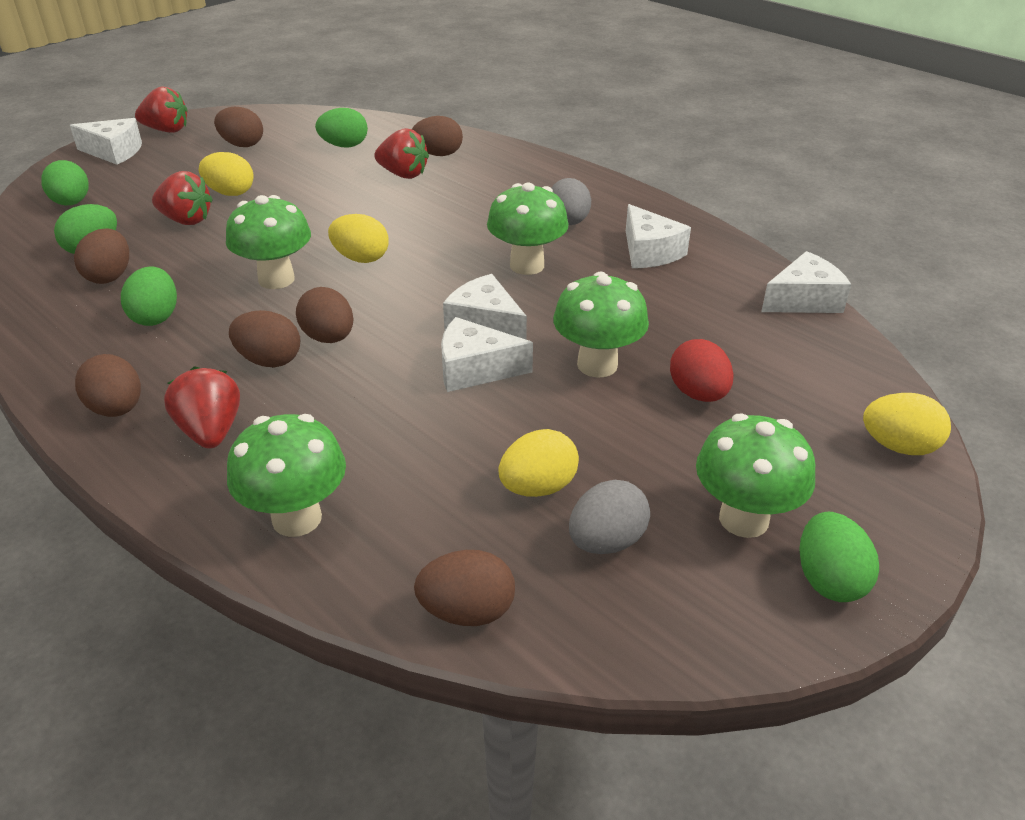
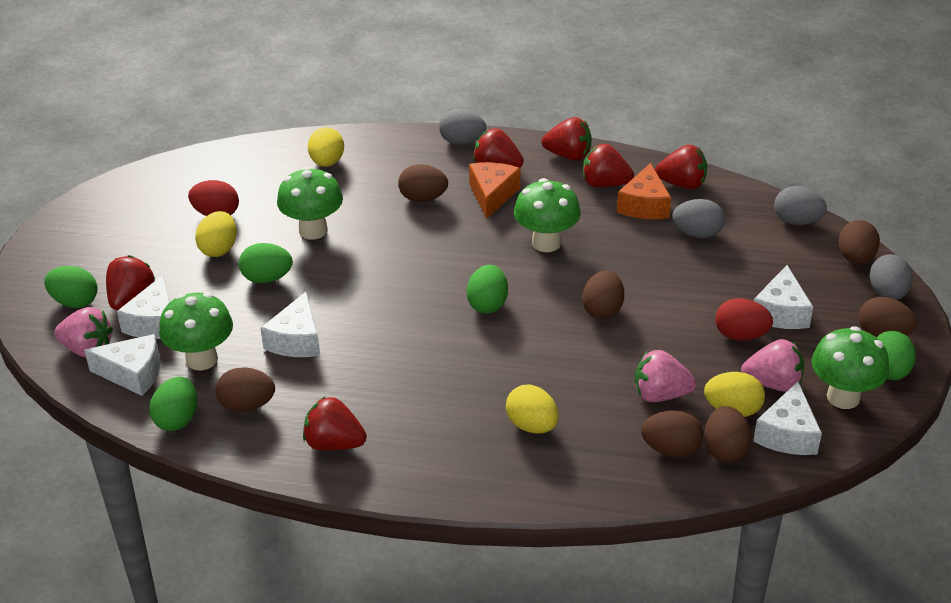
green mushroom: [226,195,311,289] [227,414,346,537] [487,183,569,275] [553,271,649,378] [696,413,815,538] = 5 -> [159,292,233,370] [277,166,343,240] [514,178,581,252] [812,326,889,409] = 4
grey egg: [552,178,591,225] [569,480,650,554] = 2 -> [439,109,486,145] [672,199,725,238] [774,186,827,225] [870,254,913,300] = 4
orange cheese: none = 0 -> [469,162,520,219] [617,163,671,219] = 2
pink strawberry: none = 0 -> [54,307,113,358] [635,350,696,402] [741,339,804,392] = 3
red egg: [670,339,734,402] = 1 -> [188,180,239,216] [715,298,773,341] = 2
red strawberry: [135,86,188,133] [152,171,213,225] [164,366,240,449] [374,128,429,179] = 4 -> [106,255,155,310] [303,397,367,451] [473,128,524,168] [541,117,592,161] [583,144,634,187] [655,144,707,189] = 6

